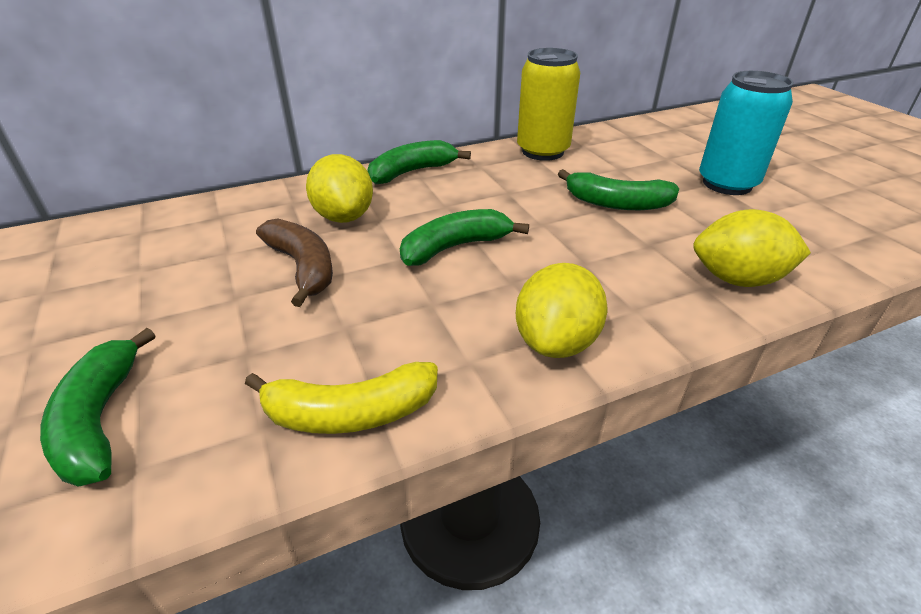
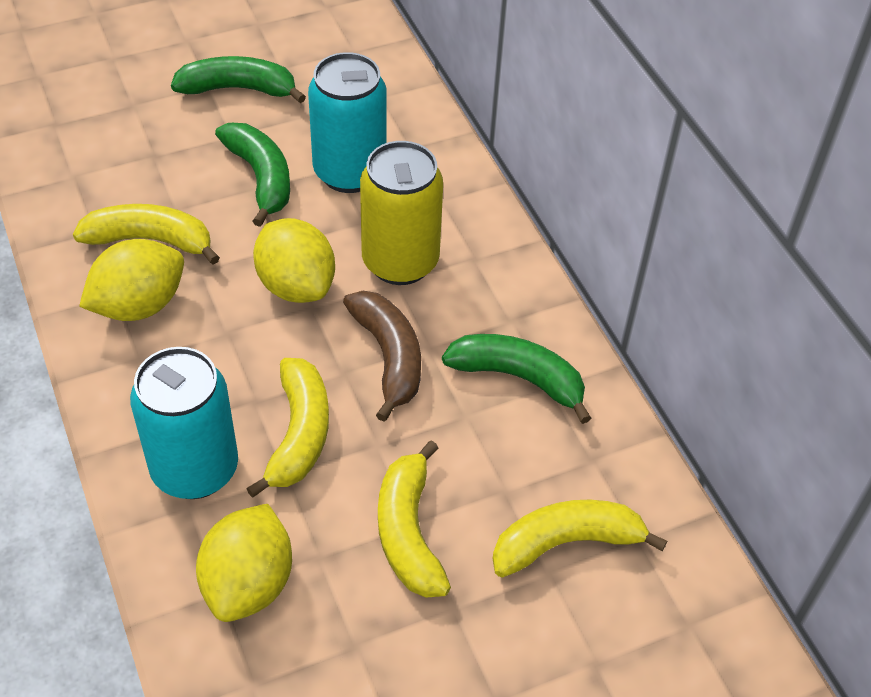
green banana: [40,328,155,487] [367,140,471,184] [400,209,529,266] [558,169,679,210] = 4 -> [171,56,306,103] [215,123,290,227] [442,334,591,424] = 3
turquoise can: [699,71,794,195] = 1 -> [130,347,238,499] [308,52,386,193] = 2
yellow banana: [245,362,438,434] = 1 -> [73,204,220,265] [246,358,329,498] [378,440,451,598] [492,500,667,578] = 4

